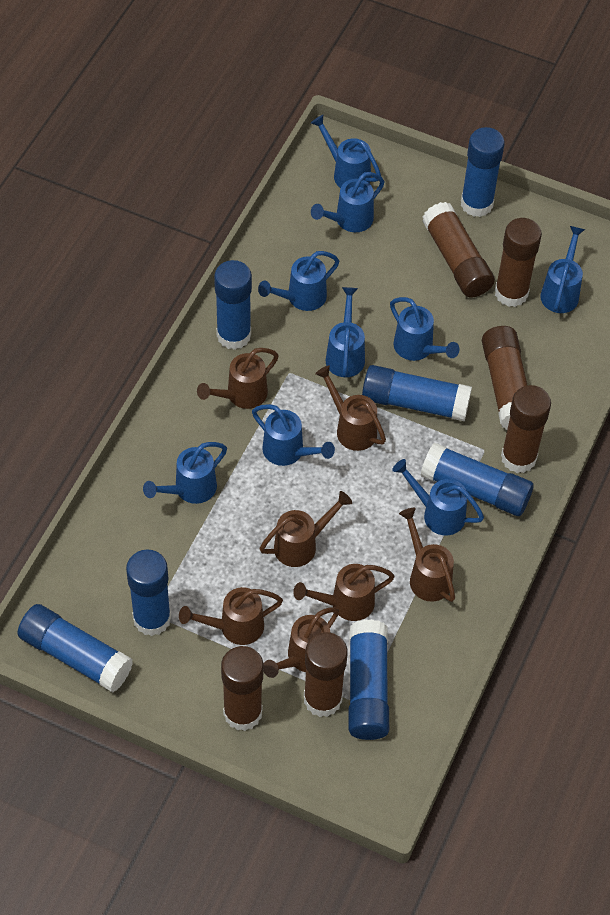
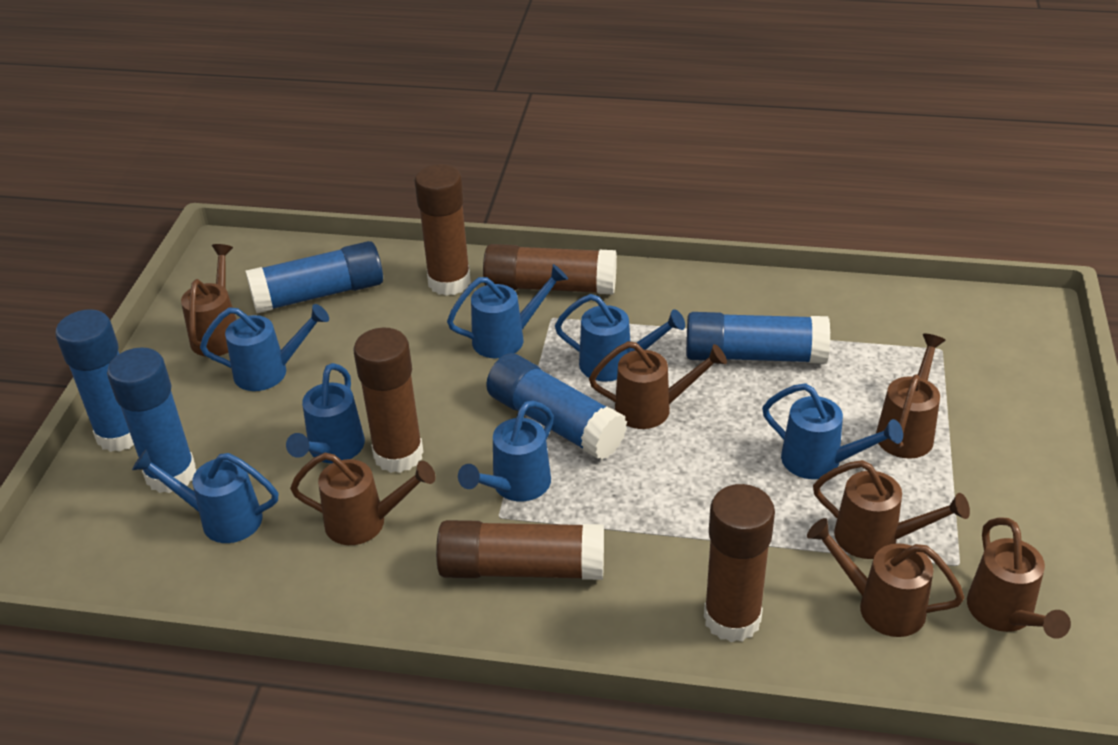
blue glue stick: [17,604,133,692] [126,549,171,636] [214,260,252,350] [349,619,389,740] [362,365,472,421] [421,442,534,516] [461,127,505,217] = 7 -> [55,309,134,452] [107,347,196,493] [246,241,383,313] [486,353,627,460] [686,312,830,364] = 5
blue watering can: [143,442,227,504] [252,404,335,466] [258,251,339,311] [311,115,381,188] [311,172,384,232] [326,287,365,377] [390,297,460,361] [392,459,484,535] [540,226,585,313] = 9 -> [132,449,278,543] [200,304,329,391] [286,363,365,463] [447,264,568,358] [458,401,554,501] [555,294,685,382] [762,383,903,479] = 7
brown glue stick: [221,646,264,731] [304,632,348,717] [422,202,495,298] [482,326,528,430] [495,218,542,307] [501,385,551,473] = 6 -> [353,328,424,473] [414,164,471,296] [436,520,604,580] [483,244,617,295] [704,484,775,642] = 5

